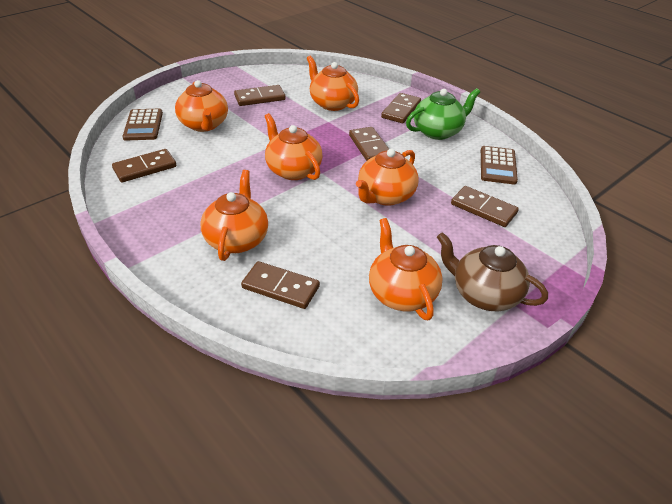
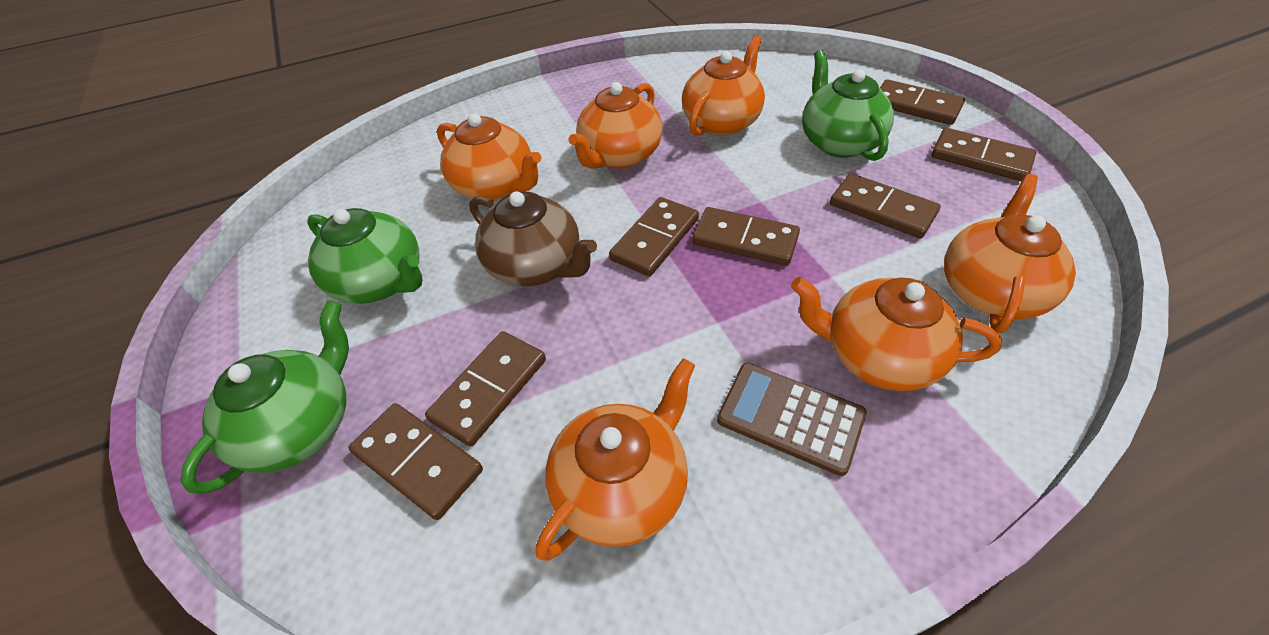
brown calculator: [123,109,163,141] [481,146,518,184] = 2 -> [717,363,867,476] = 1
brown domino: [112,149,176,182] [234,85,286,106] [241,261,320,309] [349,127,389,161] [381,93,421,123] [451,186,519,227] = 6 -> [348,403,483,520] [425,331,546,447] [609,197,699,276] [692,207,800,266] [830,173,941,238] [880,79,965,125] [931,128,1036,181] = 7
green teapot: [406,88,480,140] = 1 -> [180,300,349,495] [307,208,422,304] [802,50,894,161] = 3

